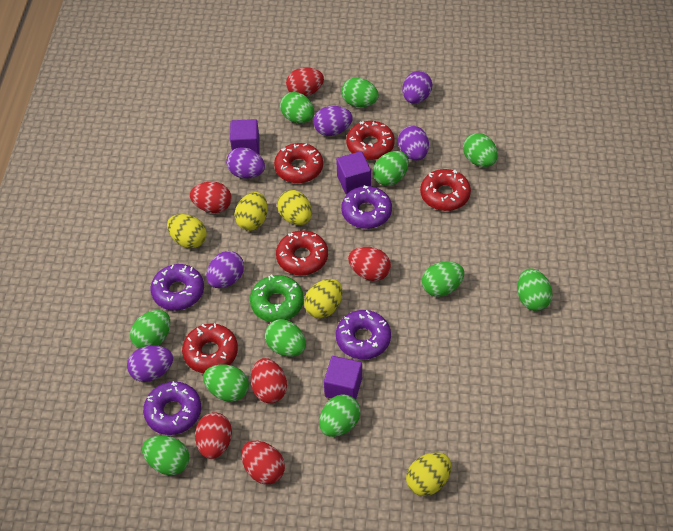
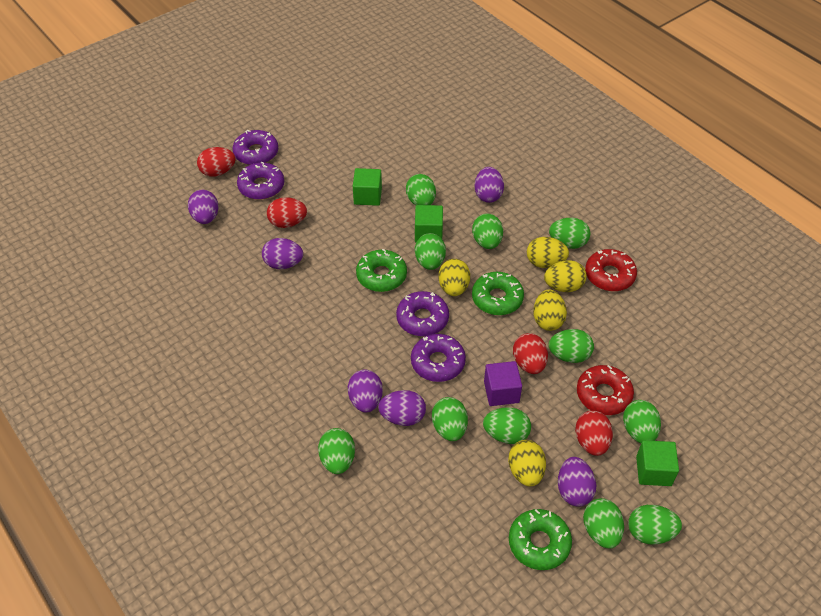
green cube: none = 0 -> [353,168,382,206] [415,205,443,242] [636,440,679,486] = 3
green donut: [250,275,304,322] = 1 -> [356,249,407,292] [472,272,524,315] [509,509,572,570] = 3
purple cube: [230,119,259,154] [324,356,362,400] [336,151,371,194] = 3 -> [484,361,522,406] = 1
red donut: [182,323,238,373] [274,143,323,183] [276,230,328,275] [346,121,395,160] [420,169,471,211] = 5 -> [577,365,634,415] [585,249,637,291] = 2
red egg: [190,182,231,213] [195,412,232,459] [241,441,285,485] [251,358,287,403] [286,67,324,96] [348,247,391,281] = 6 -> [197,147,236,177] [267,197,307,228] [513,333,548,374] [575,410,613,456] = 4

